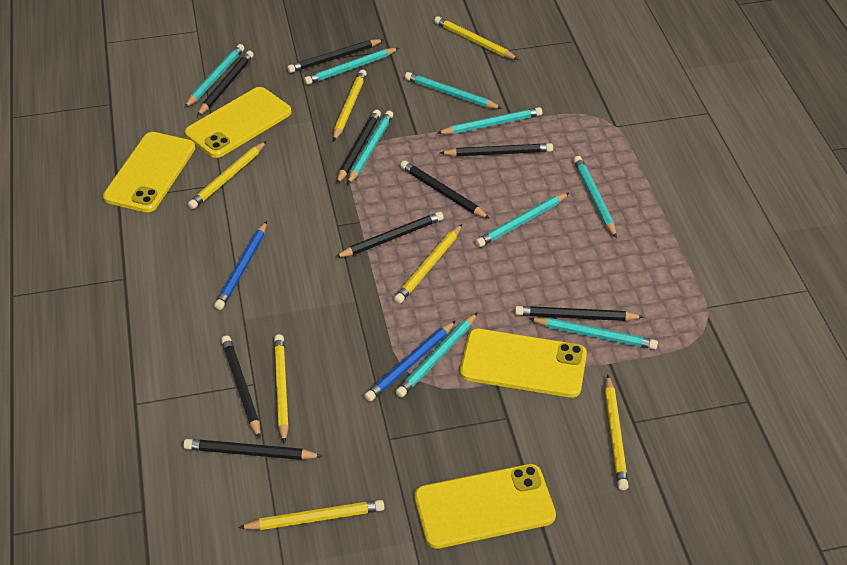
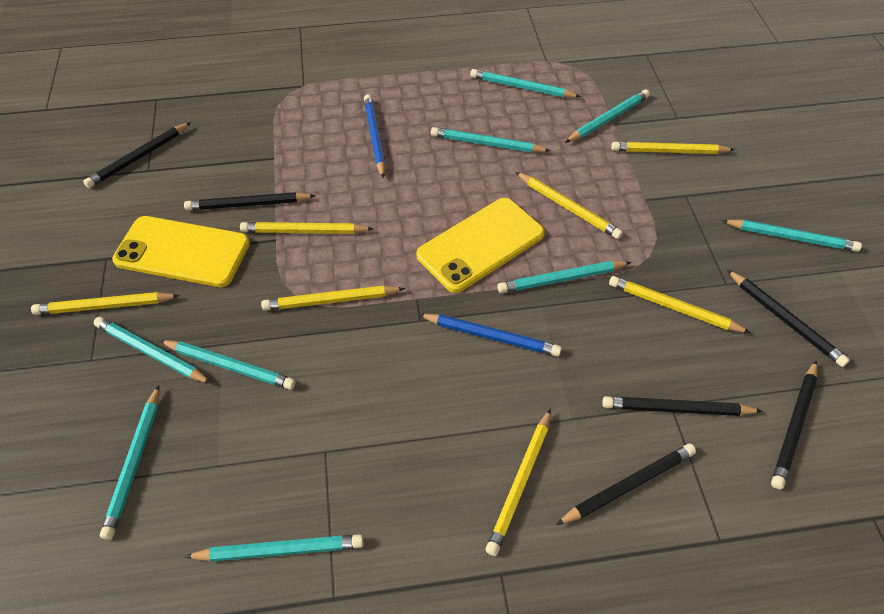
black pencil: [184,439,322,460] [197,51,254,116] [221,336,260,439] [287,39,384,73] [335,212,444,258] [337,110,381,184] [400,161,490,219] [440,143,553,157] [515,306,644,321] = 9 -> [83,122,191,188] [184,192,316,211] [556,443,696,525] [602,396,762,416] [727,270,850,367] [771,360,817,490] = 6
yellow phone: [103,132,195,212] [185,87,292,158] [415,464,556,549] [460,329,587,398] = 4 -> [112,216,250,287] [416,198,545,293] = 2

